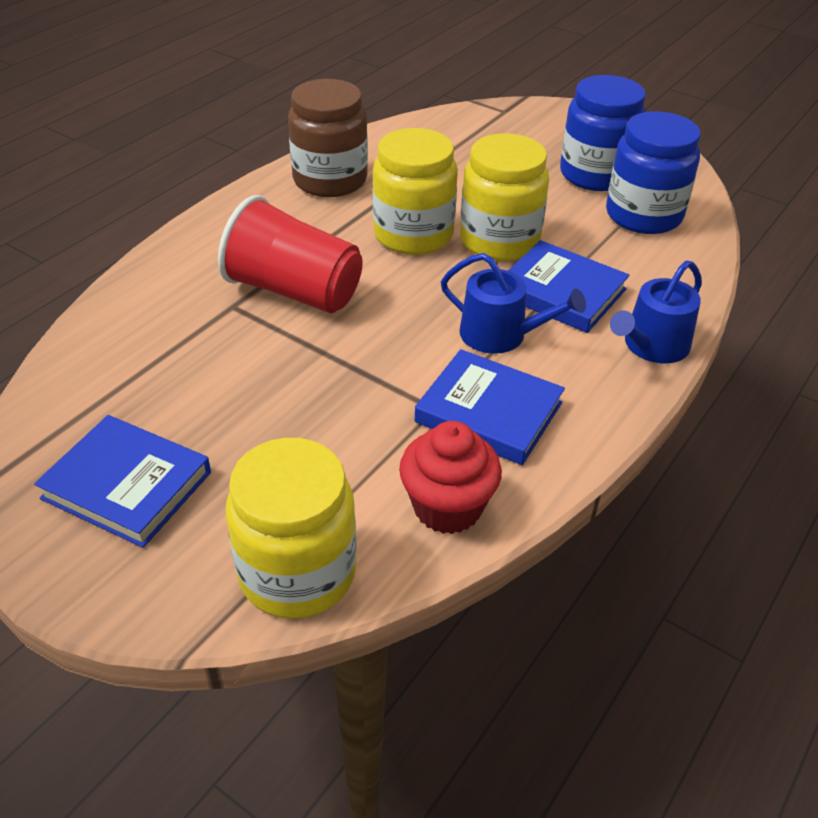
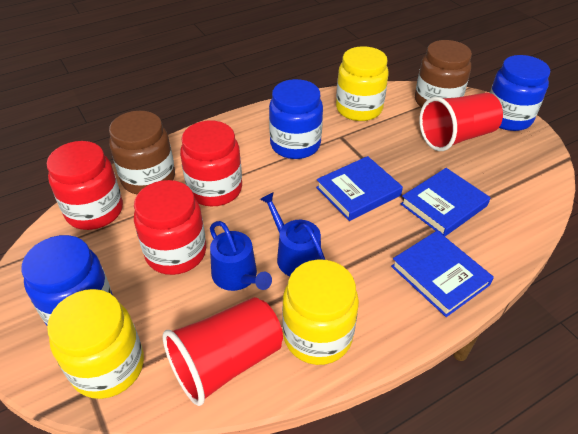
blue jar: [560,75,646,191] [606,111,700,234] = 2 -> [21,235,113,326] [269,79,323,159] [490,55,550,131] = 3
brown jar: [288,79,368,197] = 1 -> [109,111,175,194] [415,40,472,108] = 2
red cup: [218,195,363,313] = 1 -> [163,297,283,406] [419,93,503,151] = 2
red cupcake: [399,421,502,534] = 1 -> none = 0
red jar: none = 0 -> [47,141,123,230] [134,180,206,275] [180,121,242,206] = 3

